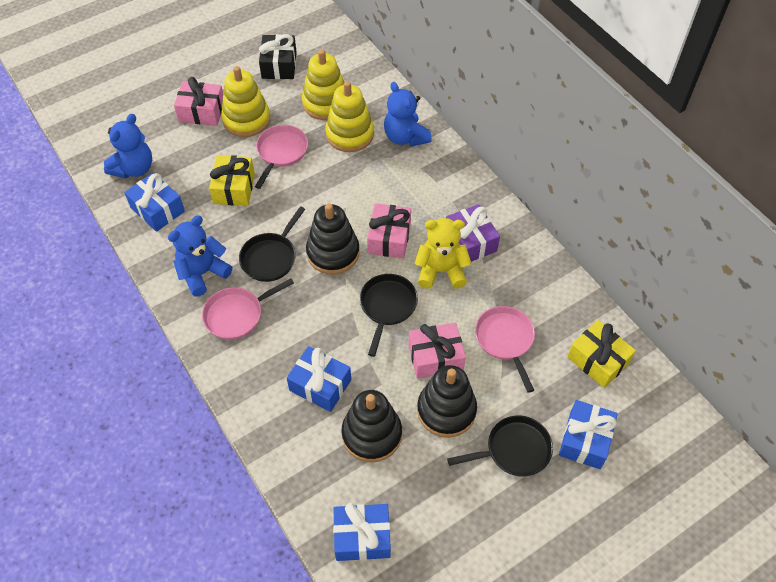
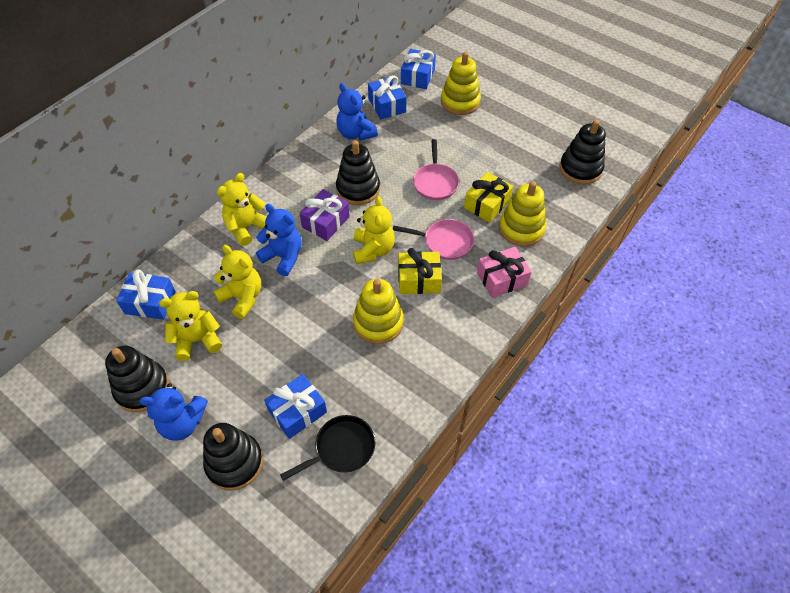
black gift: [259,34,297,79] = 1 -> none = 0
black pan: [239,206,305,282] [360,274,418,357] [447,416,553,477] = 3 -> [280,415,375,481] = 1
black stacking toy: [306,203,360,274] [341,390,402,463] [417,365,477,438] = 3 -> [105,346,169,413] [203,423,263,491] [336,140,380,205] [559,120,606,184] = 4
pink gift: [174,77,223,126] [367,203,411,258] [408,323,466,379] = 3 -> [477,247,532,298] = 1
pink pan: [202,278,294,340] [255,125,308,189] [475,306,535,393] = 3 -> [393,219,474,260] [413,139,459,200] = 2
yellow teddy bear: [414,218,471,289] = 1 -> [159,291,222,361] [214,245,261,319] [217,173,267,246] [353,196,395,264] = 4

